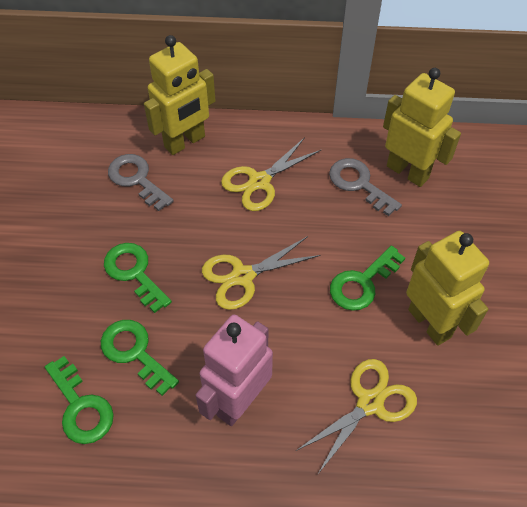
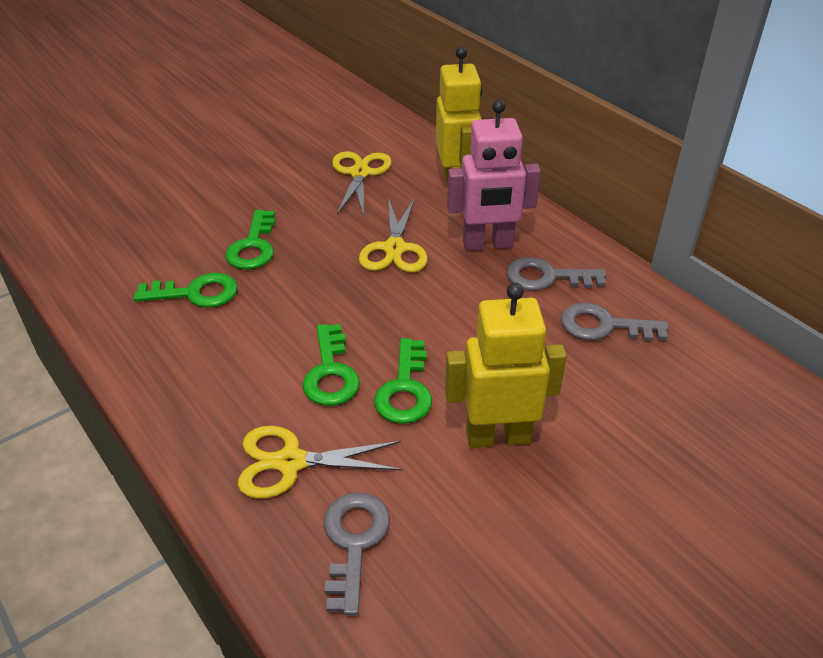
grey key: [108,154,173,211] [329,158,402,216] = 2 -> [324,492,390,616] [507,257,606,290] [561,303,669,341] = 3
yellow robot: [144,35,216,155] [383,68,461,187] [406,231,489,346] = 3 -> [436,47,482,182] [445,283,567,448] = 2

